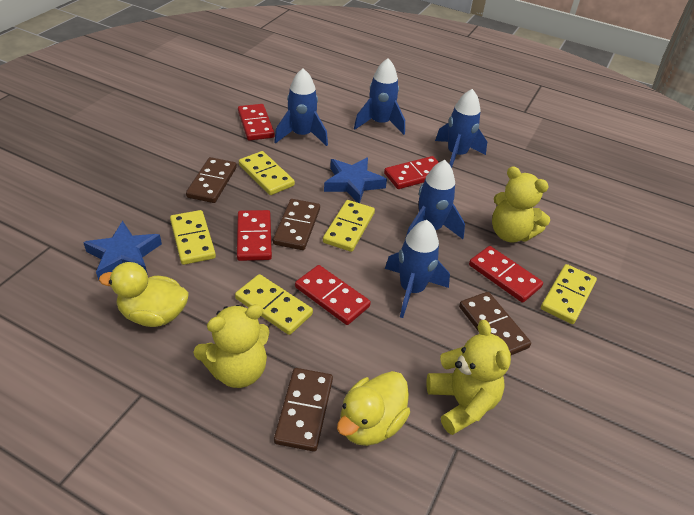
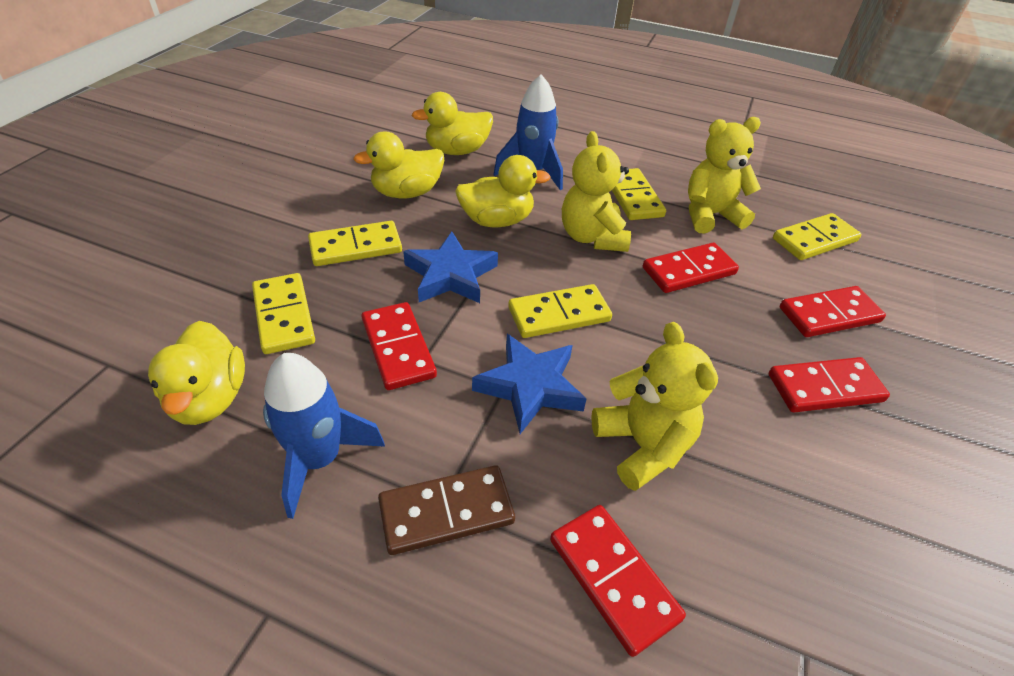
blue rocket: [274,68,328,146] [354,58,405,135] [385,220,450,318] [405,160,465,239] [435,89,487,168] = 5 -> [263,353,385,519] [493,74,563,190] = 2
brown domino: [186,157,237,203] [273,199,320,250] [274,368,333,452] [459,292,531,355] = 4 -> [378,465,515,555] = 1
yellow duck: [99,262,189,327] [337,371,410,446] = 2 -> [148,321,245,425] [353,131,444,198] [412,92,493,155] [455,155,551,227] = 4

